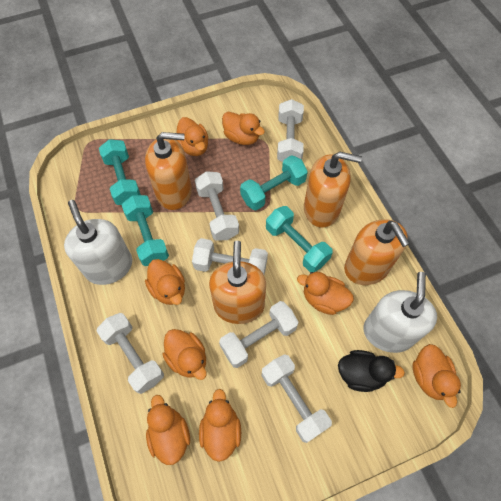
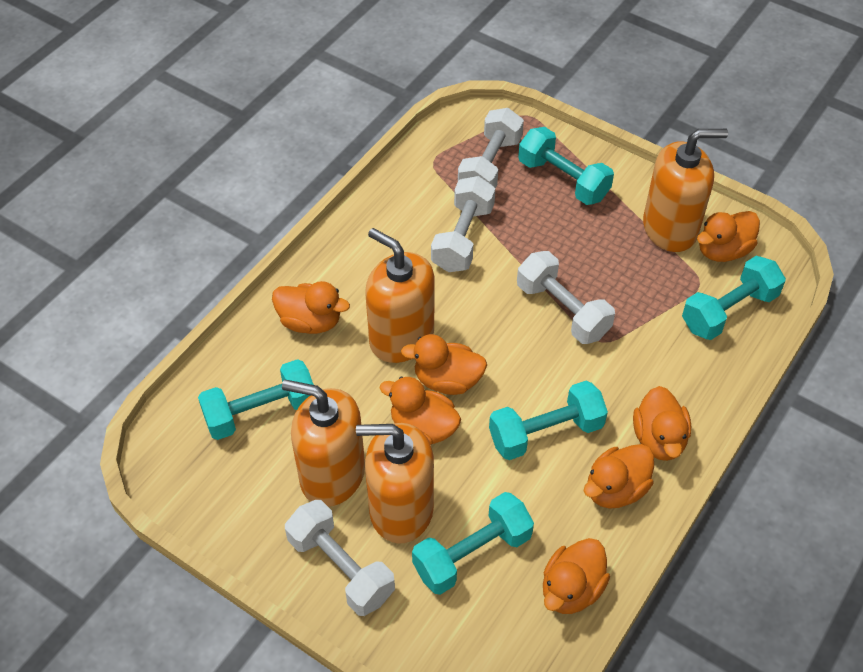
black duck: [338,350,405,392] = 1 -> none = 0
orange duck: [145,259,185,305] [146,395,190,465] [162,329,206,380] [177,117,208,156] [199,389,241,462] [222,112,265,145] [297,272,354,315] [413,344,461,408] = 8 -> [272,281,350,334] [380,377,461,445] [401,334,487,395] [543,538,610,614] [584,444,654,509] [633,386,691,461] [697,211,760,262] = 7
turquoise dumbbell: [99,139,141,205] [122,195,169,266] [240,155,308,210] [266,206,333,272] = 4 -> [198,359,314,440] [412,492,534,595] [489,381,608,460] [518,127,614,205] [682,256,786,340] = 5
white dumbbell: [97,313,164,394] [192,238,268,274] [195,171,239,241] [219,301,298,368] [262,354,332,443] [277,99,304,162] = 6 -> [285,500,395,616] [431,176,495,272] [458,108,524,188] [517,251,615,344] = 4
white soap dispenser: [64,200,132,285] [364,272,437,353] = 2 -> none = 0

